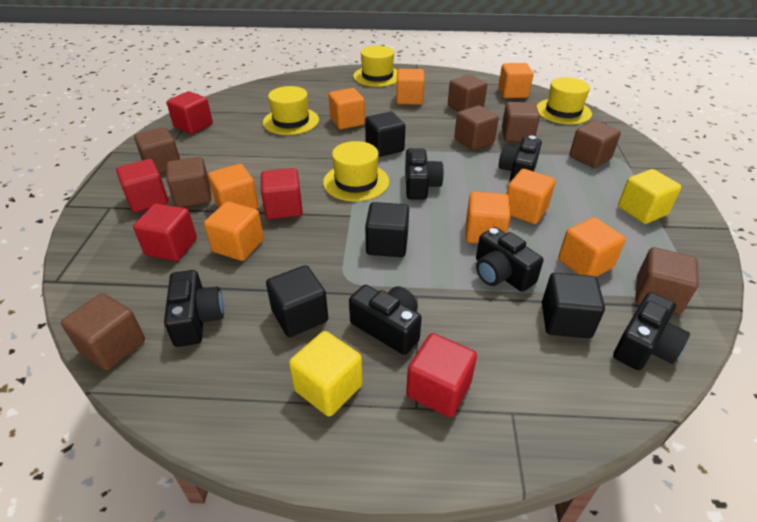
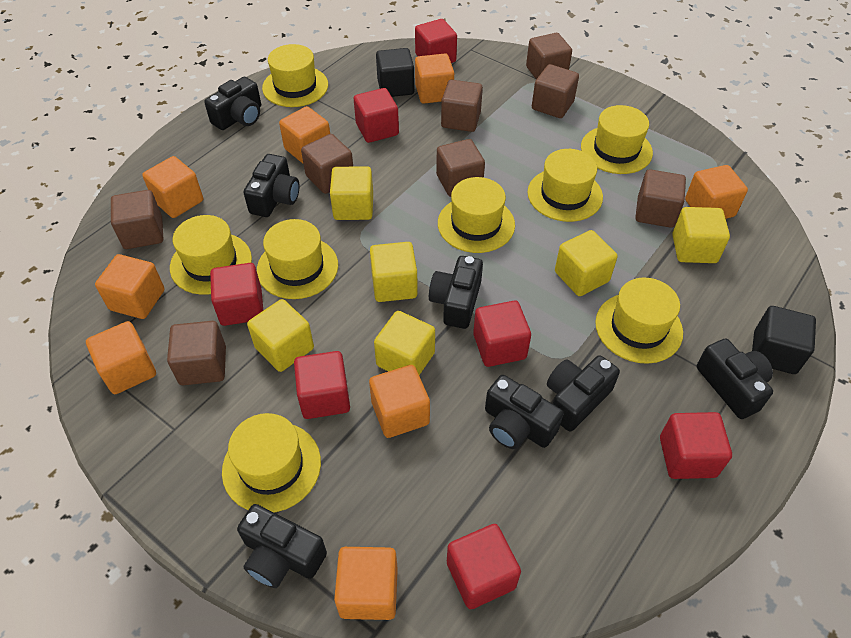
black camera: [164,270,224,347] [349,285,422,355] [405,148,444,200] [476,227,543,292] [499,136,542,182] [613,292,690,370] = 6 -> [204,77,261,130] [237,504,327,588] [243,154,299,217] [429,256,483,329] [485,375,564,449] [547,355,620,432] [696,338,773,419] = 7
black cube: [266,265,328,337] [365,112,405,157] [365,202,409,257] [542,273,605,338] = 4 -> [376,48,415,97] [752,306,816,374] = 2
red cube: [116,159,168,212] [133,203,197,261] [167,91,213,134] [261,168,303,219] [406,333,477,417] = 5 -> [210,263,263,326] [294,351,350,419] [354,88,399,143] [415,19,457,63] [447,524,521,609] [473,301,531,367] [660,412,732,479] = 7
yellow cube: [289,331,363,417] [618,169,681,224] = 2 -> [247,299,314,372] [330,166,373,220] [370,242,418,302] [374,311,435,375] [555,230,618,296] [672,207,730,263] = 6
yellow hat: [263,86,319,135] [323,141,389,202] [353,46,397,87] [537,77,592,125] = 4 -> [170,215,252,295] [222,413,321,512] [257,219,338,299] [262,44,328,107] [438,177,515,253] [527,149,603,222] [581,105,653,174] [595,278,683,364] = 8

